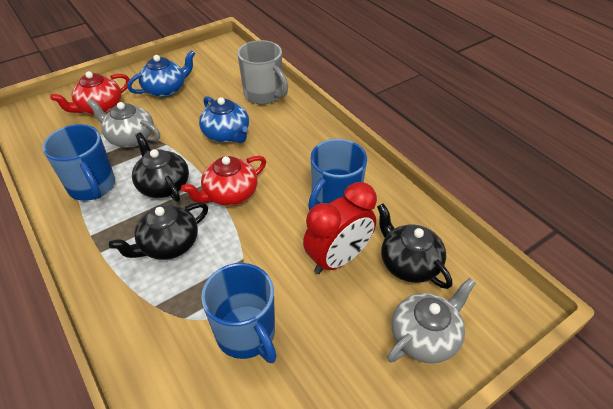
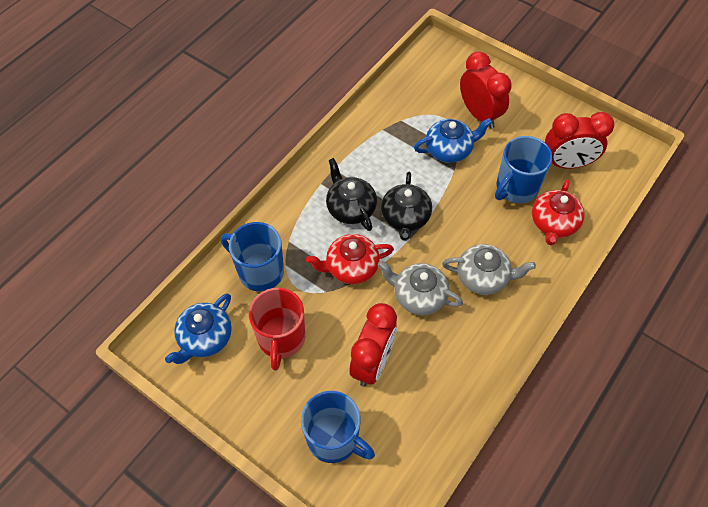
black teapot: [109,202,208,260] [132,132,189,202] [377,203,452,289] = 3 -> [326,158,377,231] [381,172,432,241] = 2
grey mug: [237,40,288,104] = 1 -> none = 0
red clock: [303,182,377,274] = 1 -> [350,303,397,387] [460,51,512,128] [545,112,615,169] = 3
red mug: none = 0 -> [249,288,305,371] = 1

